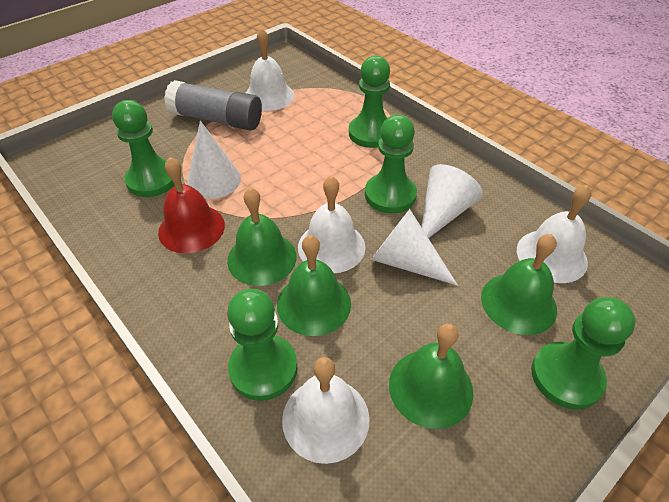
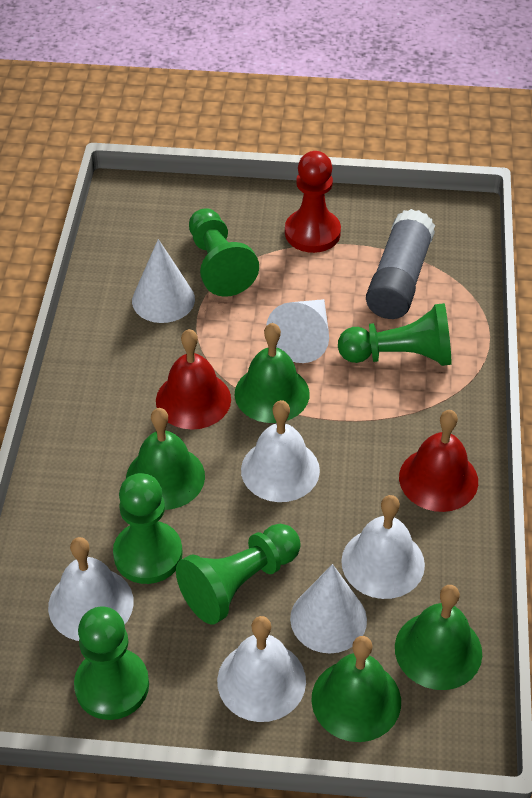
red bell: [158,157,225,253] = 1 -> [156,329,231,430] [399,410,478,512] = 2
red pawn: none = 0 -> [285,151,341,253] = 1

